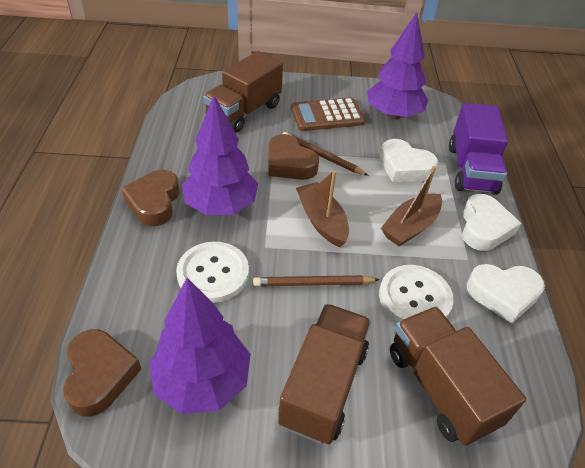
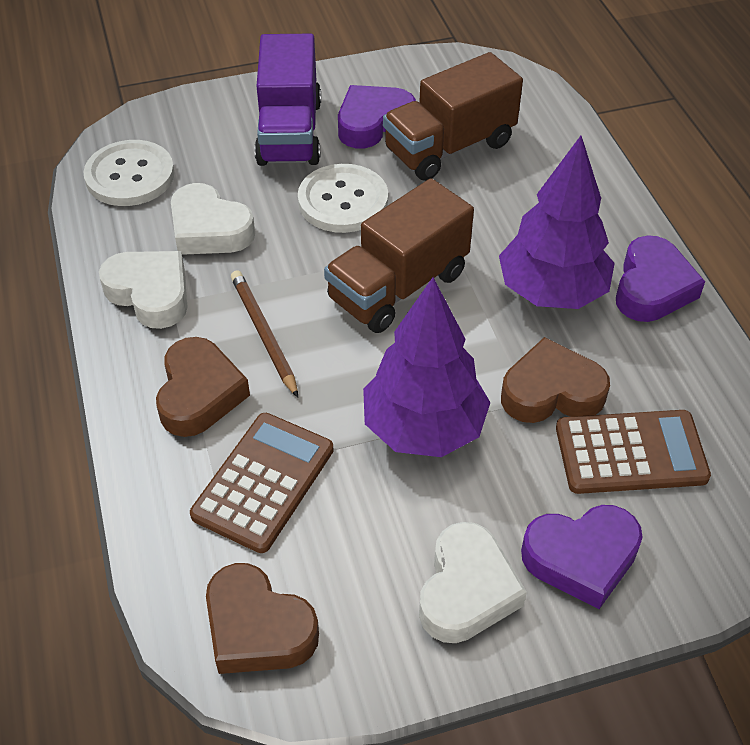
brown boat: [296,170,349,247] [381,166,442,246] = 2 -> none = 0
brown calculator: [291,98,365,131] = 1 -> [190,413,333,553] [556,410,711,494] = 2
brown pencil: [253,275,380,286] [283,132,369,176] = 2 -> [231,270,298,398] = 1
brown truck: [203,51,283,133] [278,304,371,444] [390,306,526,446] = 3 -> [324,178,474,333] [383,52,523,181] = 2
purple heart: none = 0 -> [338,85,416,148] [521,505,643,609] [616,235,705,322] = 3
purple tree: [149,278,250,414] [182,95,258,215] [367,12,428,119] = 3 -> [363,277,491,457] [499,136,615,309] = 2

